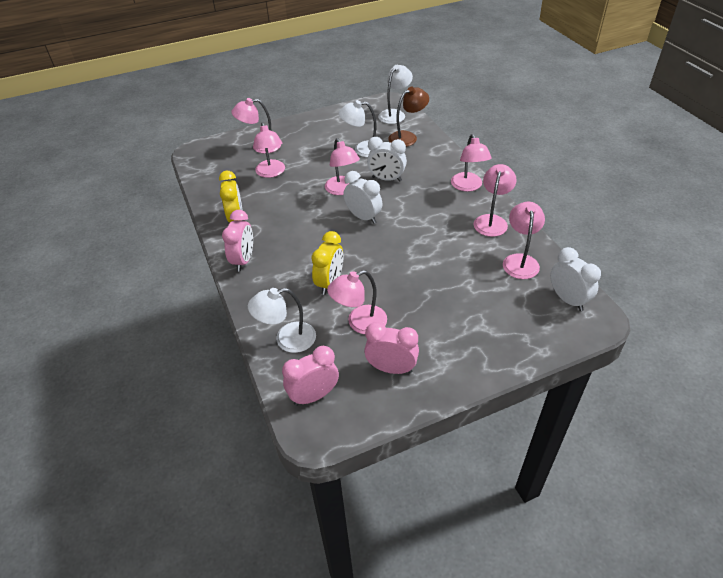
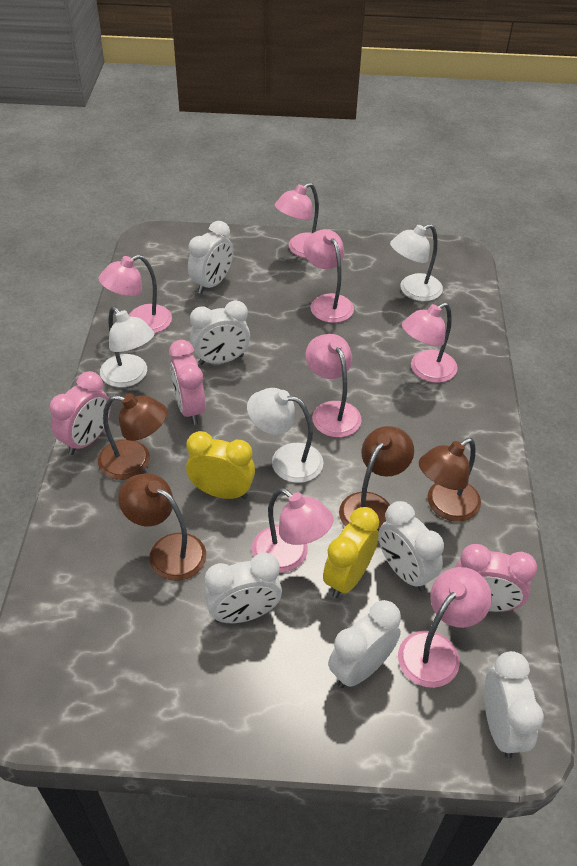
brown lamp: [388,87,429,147] = 1 -> [98,394,167,480] [118,474,206,581] [339,426,414,532] [419,438,481,521] = 4
white clock: [344,171,382,224] [367,137,407,181] [550,247,601,311] = 3 -> [188,221,233,294] [190,300,250,365] [204,553,282,623] [328,600,401,688] [378,501,444,591] [484,651,544,758] = 6

